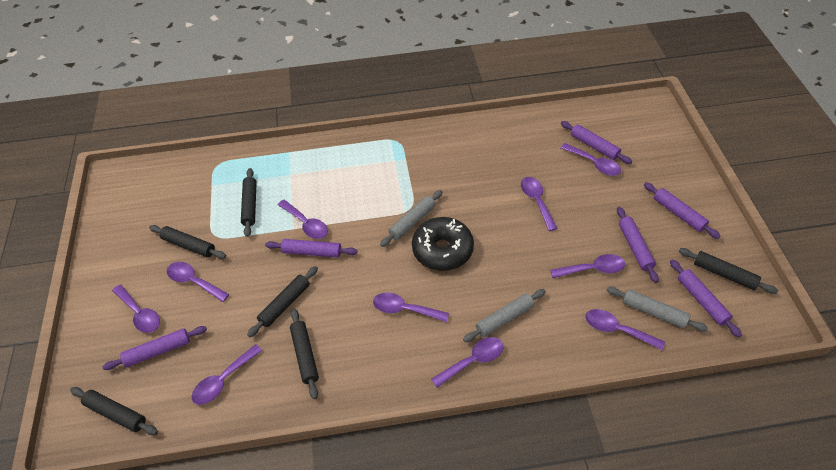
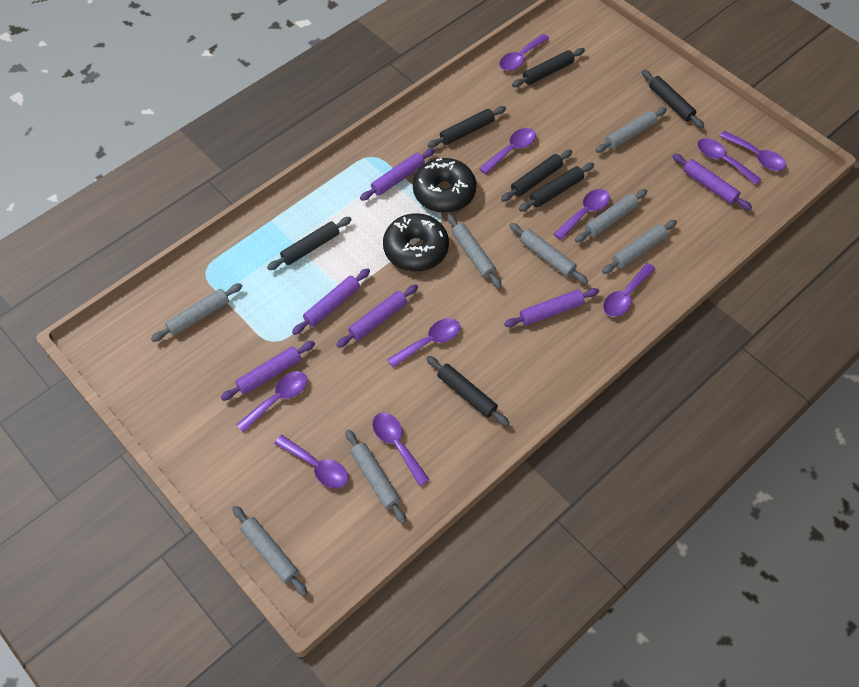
black donut: [412,217,474,271] = 1 -> [383,213,449,271] [413,158,476,213] = 2
black rolling pin: [70,387,158,435] [149,225,226,259] [241,168,257,237] [247,266,318,337] [290,308,319,399] [679,248,778,294] = 6 -> [267,217,352,270] [426,356,510,426] [428,106,506,148] [501,150,572,202] [512,48,585,87] [519,163,594,212] [642,70,704,128] = 7
grey rolling pin: [380,190,443,247] [463,289,546,342] [607,287,708,332] = 3 -> [151,283,242,342] [232,506,307,596] [345,430,406,524] [447,214,502,288] [509,223,588,284] [575,189,648,242] [595,108,667,153] [602,220,677,274] = 8

